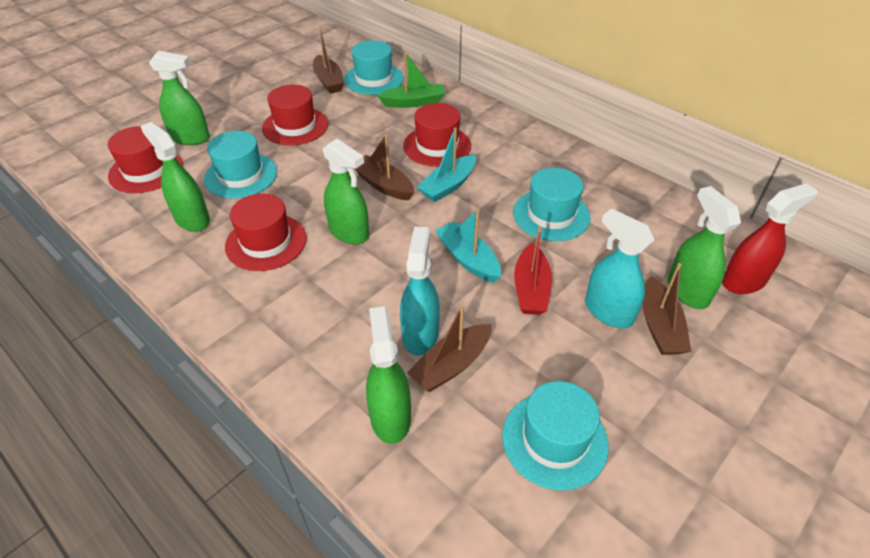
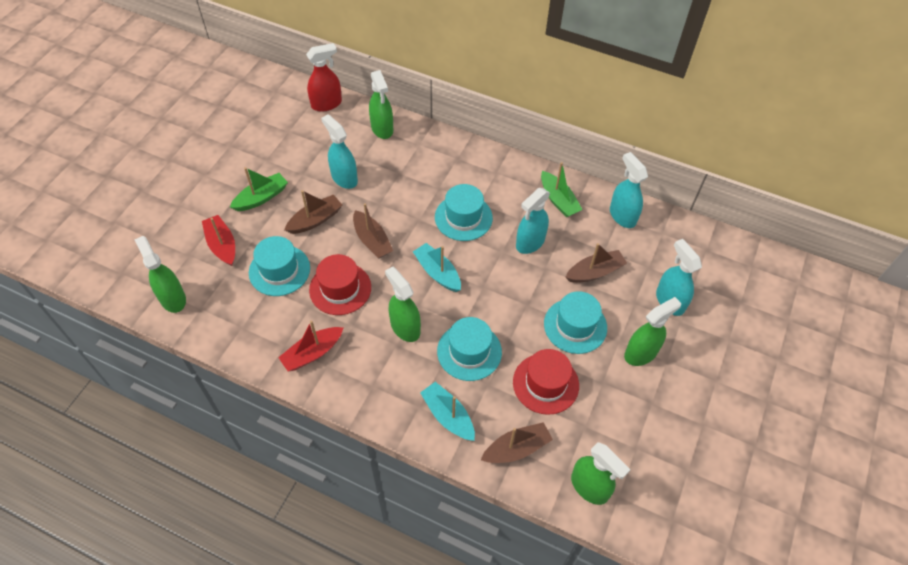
green boat: [377,52,445,108] = 1 -> [230,167,288,211] [541,162,583,217] = 2
red boat: [514,226,552,315] = 1 -> [202,215,235,266] [278,320,343,371] = 2
red hat: [108,126,183,193] [225,193,307,271] [262,85,328,145] [403,103,471,167] = 4 -> [309,254,371,315] [513,349,579,415] = 2
turquoise spray bottle: [400,226,440,356] [585,208,654,328] = 2 -> [321,114,358,189] [516,188,550,254] [610,152,648,228] [656,239,702,316] = 4

